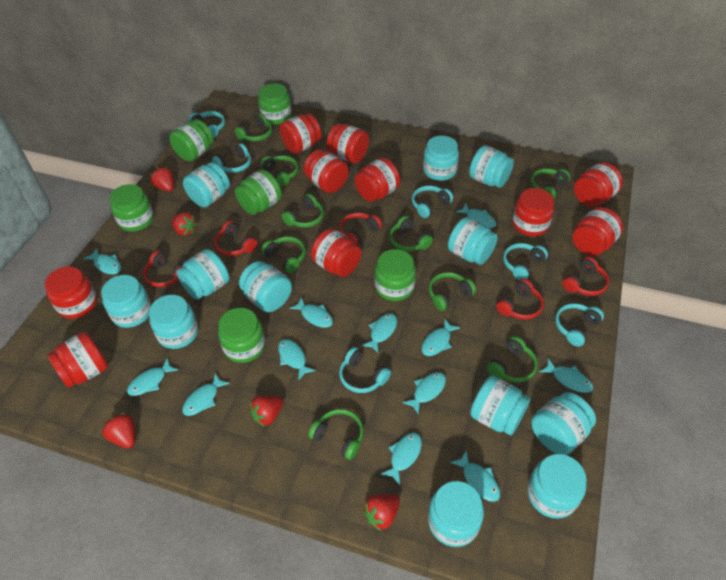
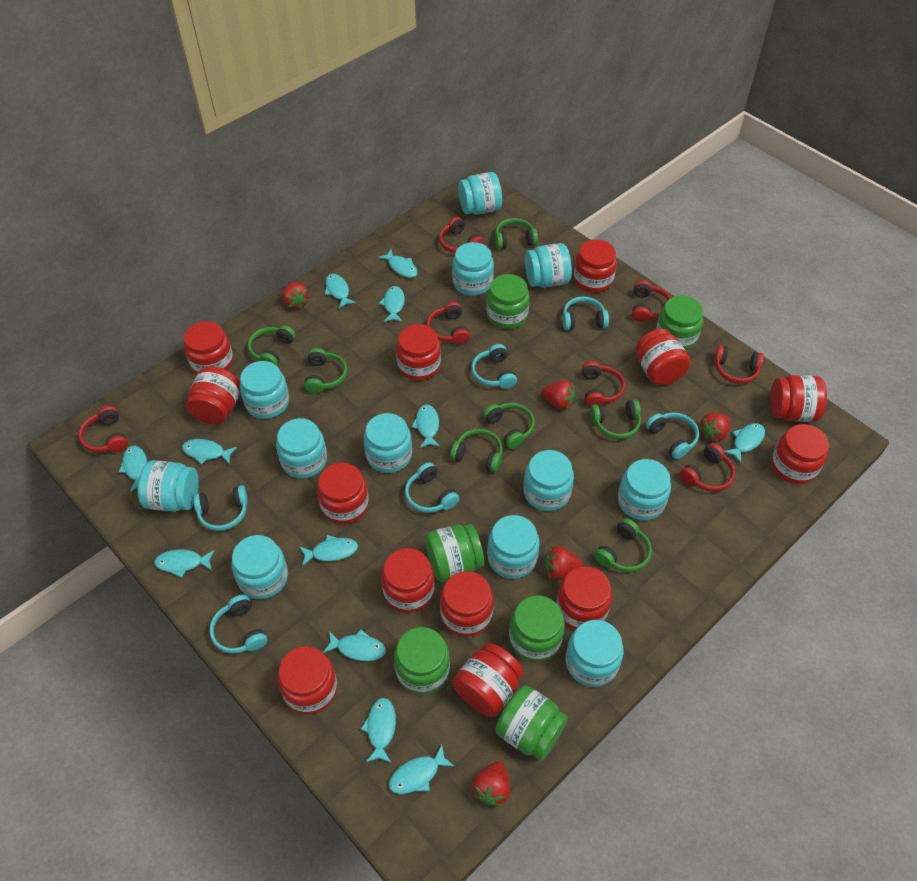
green headphones: [235,114,272,141] [261,155,299,186] [261,236,306,273] [282,194,324,228] [308,409,364,460] [389,216,433,251] [429,272,476,311] [487,336,538,383] [531,169,571,199] = 9 -> [248,325,296,366] [304,348,347,394] [450,429,503,473] [483,403,535,449] [495,218,538,249] [590,399,641,439] [594,518,652,572] = 7
red headphones: [143,251,183,287] [214,221,258,256] [339,213,382,246] [496,279,544,320] [562,257,610,296] = 5 -> [78,406,128,452] [426,302,470,344] [439,217,484,253] [582,361,625,407] [632,280,671,322] [680,443,735,492] [714,345,764,384] = 7
red jar: [45,266,97,319] [47,332,108,388] [280,113,321,154] [304,150,349,193] [311,228,361,277] [327,123,369,163] [355,158,400,202] [512,188,554,236] [573,207,623,256] [574,162,623,207] = 10 -> [184,321,233,374] [186,366,240,425] [277,646,337,714] [317,463,369,524] [381,548,435,613] [396,324,441,381] [440,571,494,637] [453,643,523,717] [556,566,612,630] [573,240,617,293] [636,329,691,385] [770,375,827,422] [772,424,829,484] = 13

